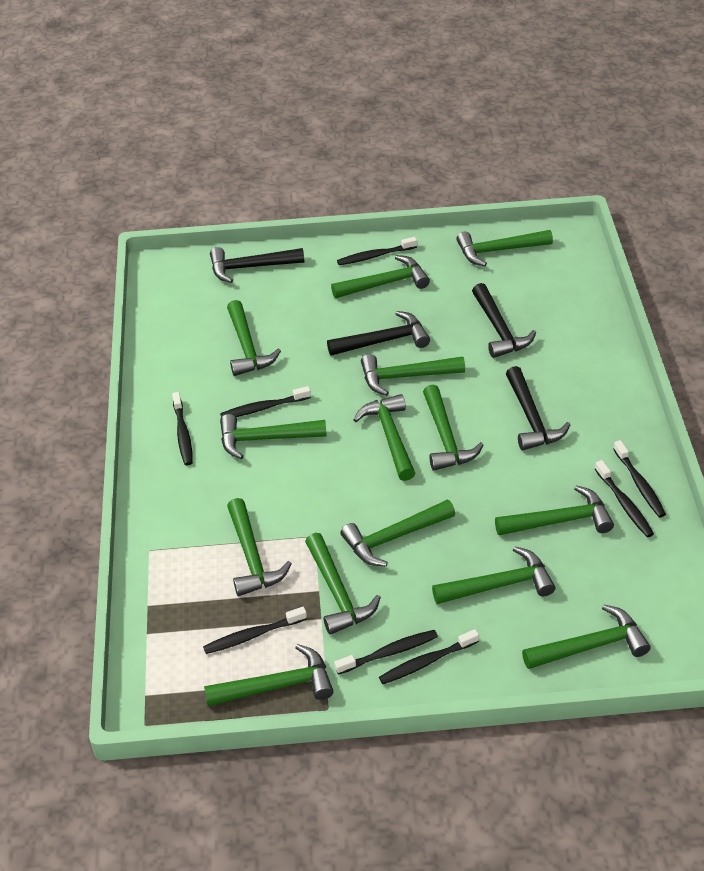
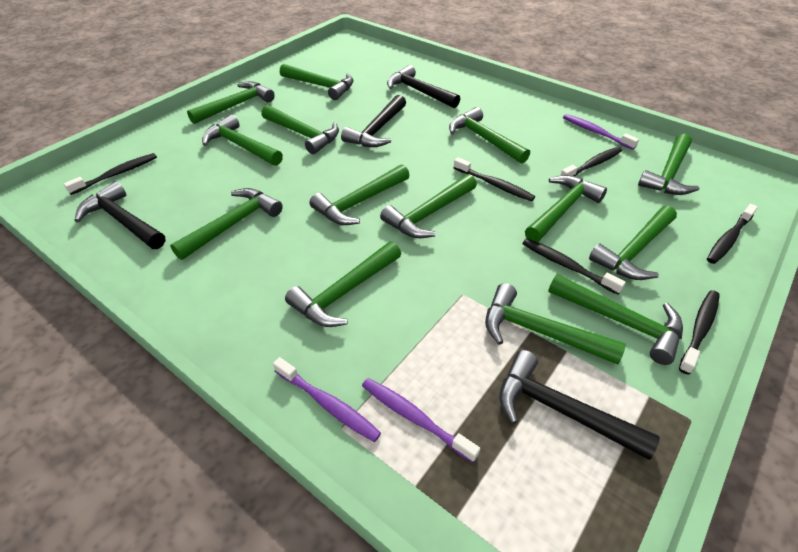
black toothbrush: [172,392,193,465] [203,607,307,654] [220,386,311,417] [334,630,438,675] [337,237,417,265] [379,629,479,684] [595,460,654,537] [613,440,666,517] = 8 -> [64,153,157,195] [454,158,535,201] [522,238,626,295] [560,147,622,176] [679,290,720,375] [707,204,758,264] = 6
purple toothbrush: none = 0 -> [273,357,381,442] [362,378,480,463] [563,114,639,150] = 3

